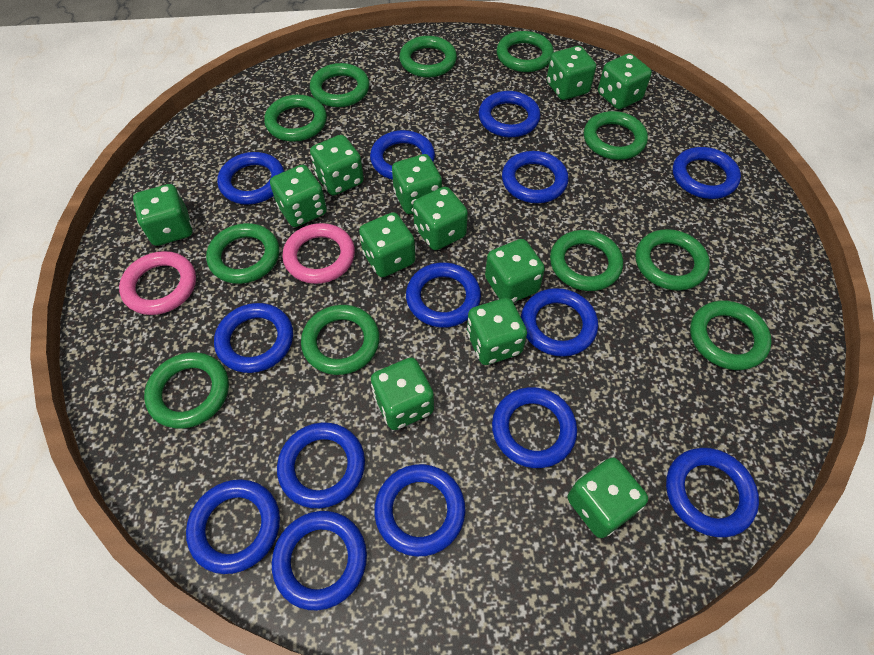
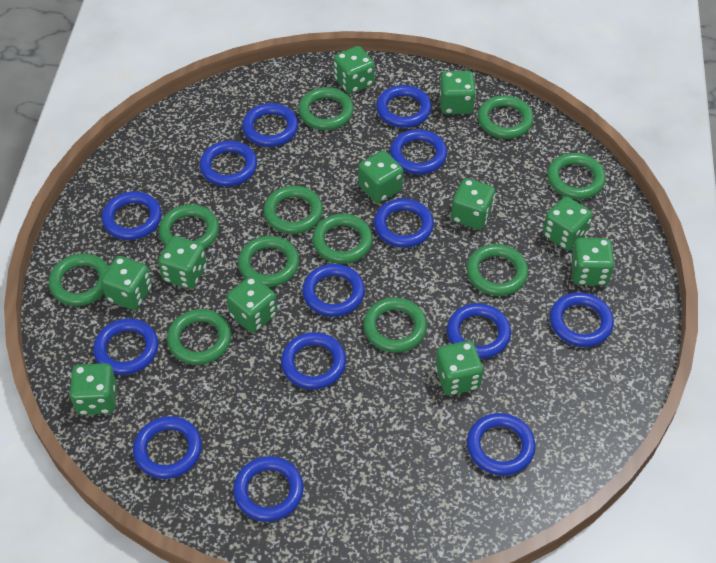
green dice: [133,184,192,246] [270,165,327,227] [310,135,364,195] [359,212,415,277] [371,357,434,430] [392,154,442,214] [413,187,468,250] [467,298,527,365] [485,239,545,303] [547,46,596,100] [568,457,648,538] [598,53,652,109] = 12 -> [69,363,117,415] [101,256,152,310] [158,236,207,289] [226,276,277,333] [333,46,375,94] [358,151,403,203] [435,341,483,395] [439,71,476,114] [451,178,495,230] [543,197,592,251] [570,238,615,285] = 11
pink ring: [119,251,196,315] [282,223,355,284] = 2 -> none = 0

